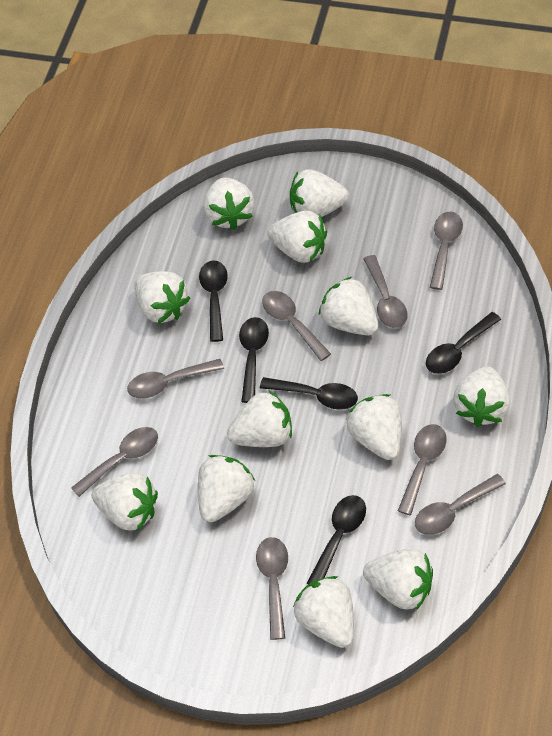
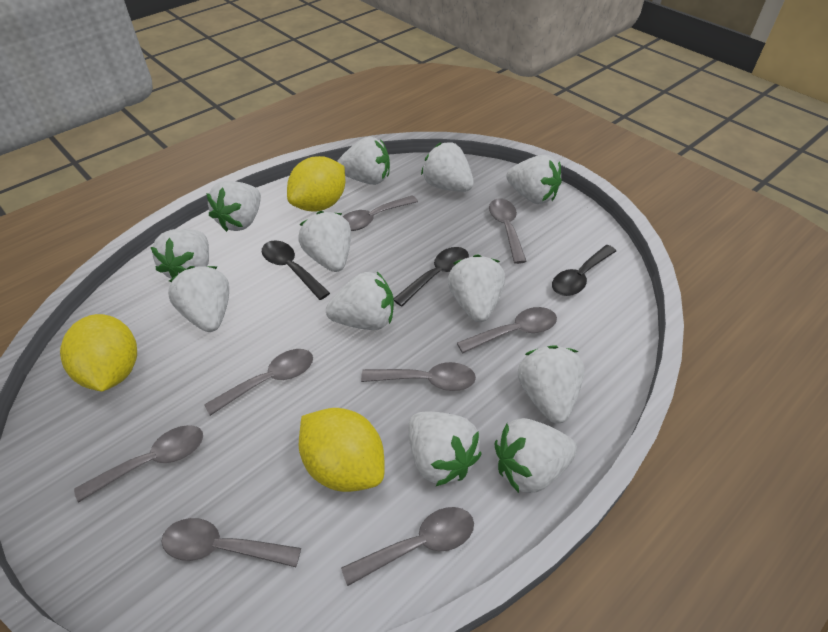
black spoon: [199,260,228,342] [239,317,269,403] [260,377,358,410] [307,495,366,584] [426,312,501,374] = 5 -> [262,240,330,300] [393,247,469,307] [552,245,616,296] = 3
yellow lemon: none = 0 -> [60,314,137,391] [287,156,345,212] [299,408,385,492] = 3

